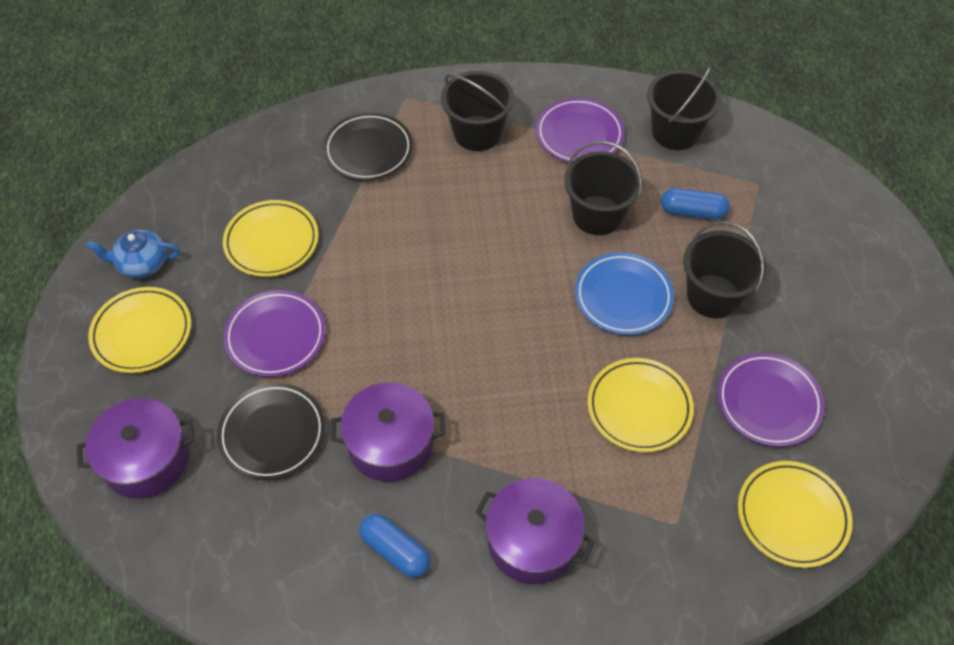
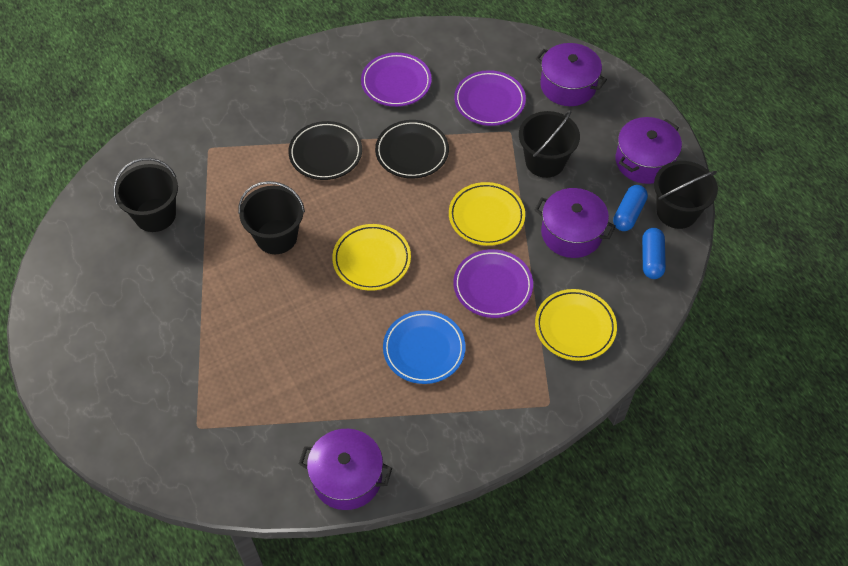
blue teapot: [87,230,180,278] = 1 -> none = 0
purple pot: [77,398,194,499] [331,382,445,482] [476,478,595,584] = 3 -> [299,429,392,510] [535,188,616,258] [536,43,607,106] [615,117,682,184] = 4
yellow plate: [88,287,191,373] [223,200,319,277] [588,358,694,452] [738,461,853,568] = 4 -> [332,224,411,291] [449,182,525,246] [535,289,617,361] = 3

